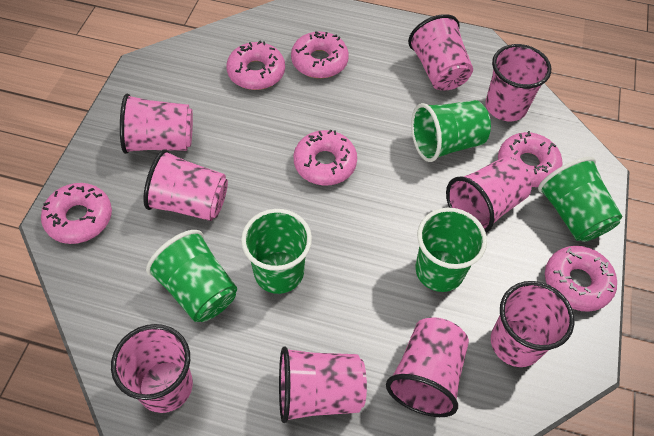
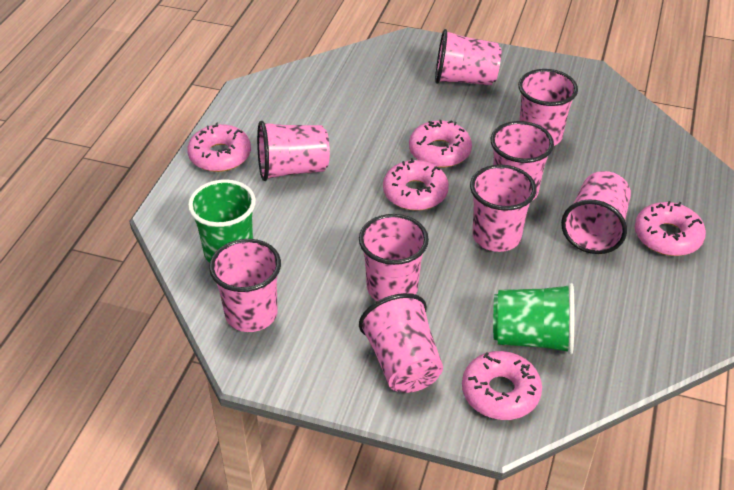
green cup: [146,230,237,322] [241,209,312,294] [411,100,491,162] [415,208,487,292] [538,157,622,242] = 5 -> [188,179,256,263] [493,283,574,354] = 2
pink donut: [41,183,112,244] [226,41,285,90] [291,31,349,78] [294,129,357,186] [498,131,563,187] [545,246,617,312] = 6 -> [187,123,251,172] [383,158,449,211] [409,120,472,168] [462,351,542,420] [635,201,706,256] = 5

